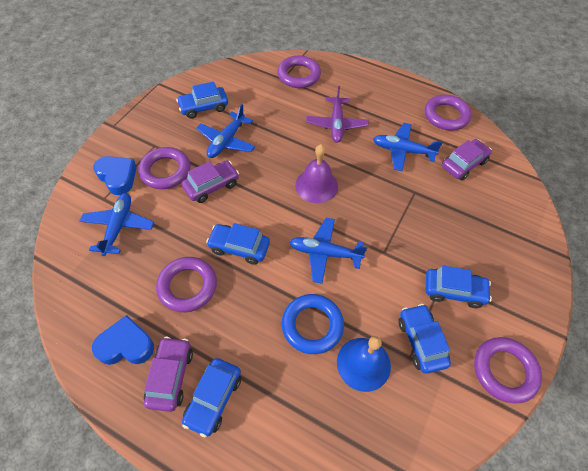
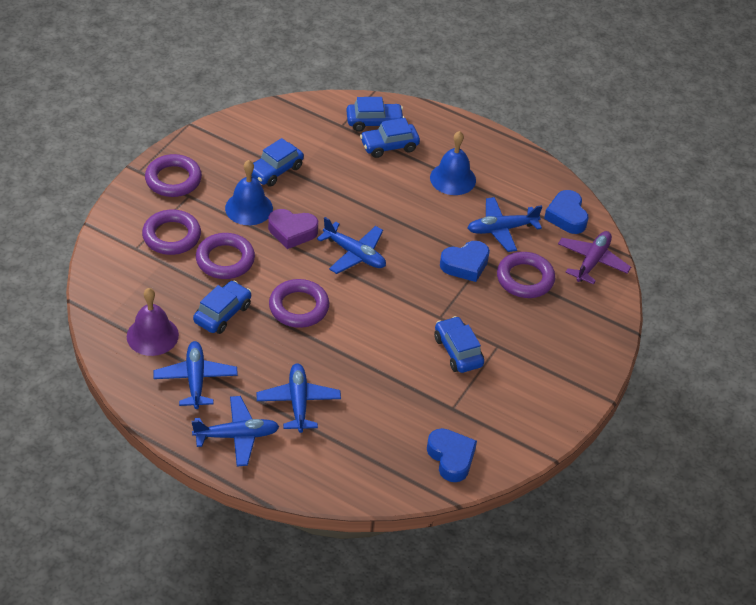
blue bell: [337,336,391,392] = 1 -> [225,160,273,225] [430,131,476,195] = 2
blue heart: [92,315,154,365] [93,156,137,195] = 2 -> [427,428,477,482] [440,241,490,282] [544,190,588,234] = 3
blue plane: [80,193,154,256] [196,104,255,158] [290,218,367,284] [373,123,443,171] = 4 -> [153,341,238,409] [192,396,280,467] [256,363,341,433] [317,217,386,274] [468,197,542,252] = 5
blue ring: [281,294,344,354] = 1 -> none = 0
purple car: [144,337,193,412] [182,160,239,203] [442,139,492,180] = 3 -> none = 0
purple heart: none = 0 -> [268,209,318,249] = 1

